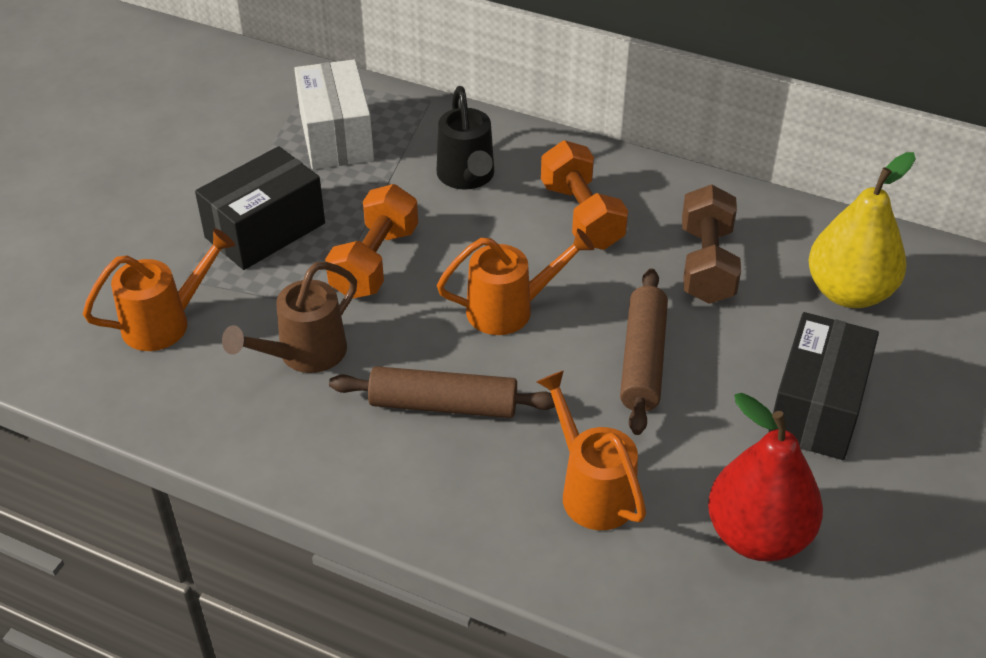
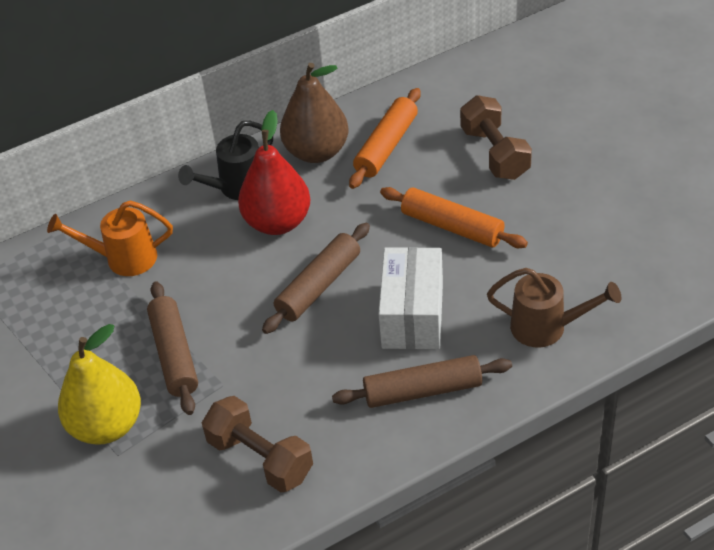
black box: [195,146,325,270] [769,312,879,460] = 2 -> none = 0
brown dumbbell: [682,184,741,304] = 1 -> [202,396,313,492] [460,95,532,180] = 2
brown pear: none = 0 -> [280,63,348,163] = 1
brown rolling pin: [329,366,555,418] [620,268,668,435] = 2 -> [147,281,198,415] [262,223,370,334] [332,355,512,408] = 3
orange dumbbell: [325,184,418,299] [541,140,628,250] = 2 -> none = 0
orange rolling pin: none = 0 -> [349,88,421,189] [380,187,528,248] = 2
orange watering can: [83,228,235,351] [437,228,594,335] [537,370,646,530] = 3 -> [47,200,173,276] = 1

